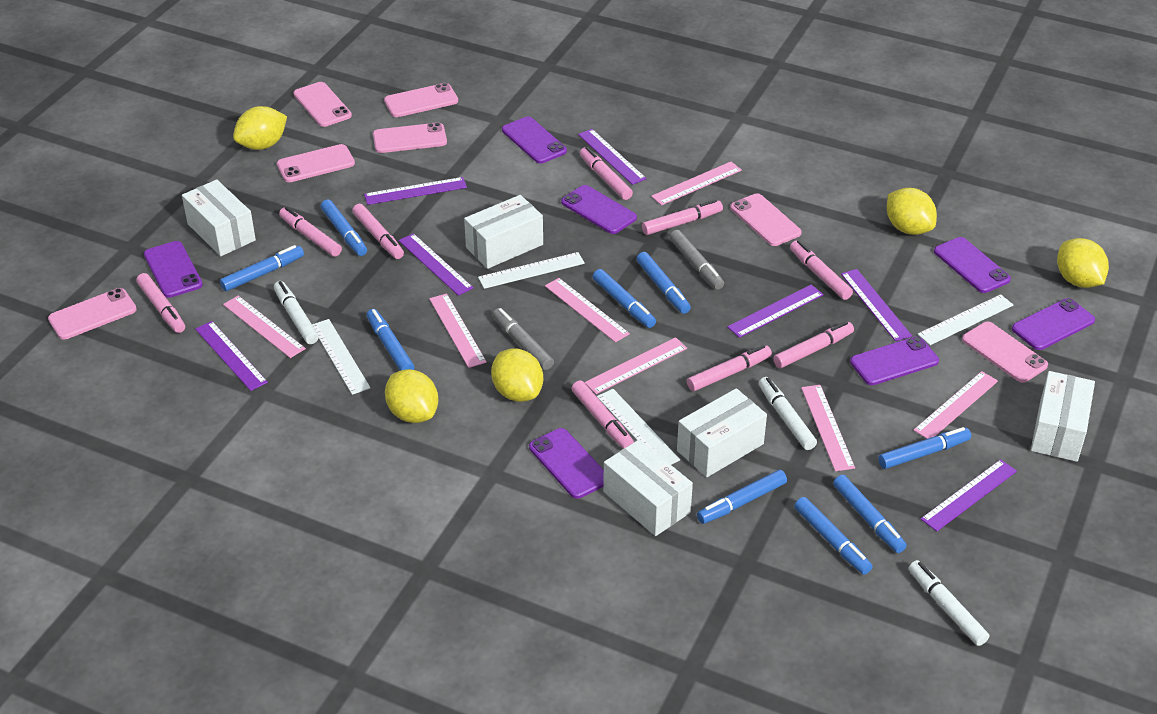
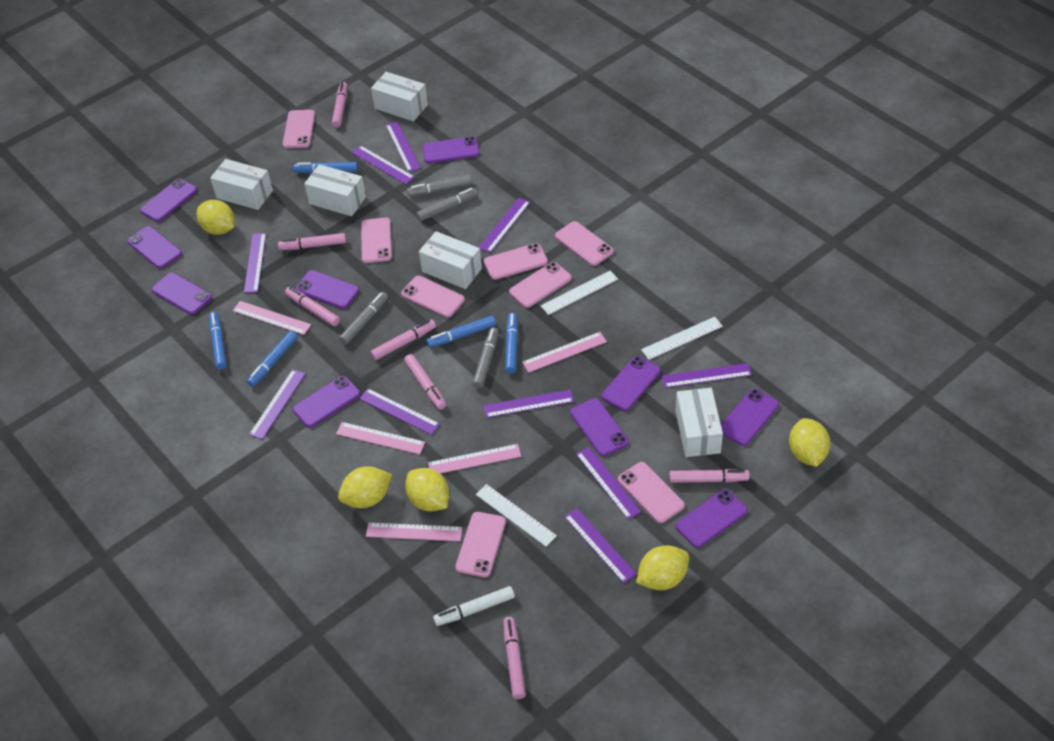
blue marker: [220,245,304,291] [321,199,367,256] [367,309,414,371] [593,269,656,328] [636,252,691,314] [697,470,787,524] [794,497,872,575] [833,475,907,553] [878,427,971,469] = 9 -> [209,312,227,370] [247,331,298,387] [293,162,358,173] [427,316,496,348] [505,313,518,373] = 5
grey marker: [492,308,554,370] [669,230,724,290] = 2 -> [339,292,388,345] [407,175,472,197] [416,188,478,221] [472,327,499,388] = 4
pink marker: [136,273,185,333] [279,207,342,257] [352,204,404,259] [571,380,634,449] [580,147,633,200] [642,199,723,235] [687,345,772,391] [773,321,854,368] [790,240,853,300] = 9 -> [278,233,346,250] [285,287,340,326] [332,82,347,128] [370,319,436,360] [404,354,446,410] [503,617,526,699] [669,469,750,483] = 7
pink phone: [48,288,137,340] [277,144,355,182] [293,82,352,127] [373,122,447,153] [384,83,458,117] [730,193,802,246] [962,322,1048,383] = 7 -> [283,110,315,148] [361,218,392,263] [401,276,465,317] [455,512,506,577] [484,243,548,280] [509,262,572,308] [555,221,614,266] [618,462,685,523] = 8
pink ruler: [223,296,306,358] [429,293,487,368] [545,278,630,342] [585,337,687,394] [651,162,742,205] [801,385,855,471] [914,371,998,439] = 7 -> [233,301,311,335] [336,422,425,454] [366,522,463,541] [428,444,521,474] [522,332,607,373] = 5
purple phone: [144,241,203,298] [502,116,567,163] [529,428,604,499] [561,185,637,234] [850,337,939,385] [934,237,1011,293] [1012,298,1095,350] = 7 -> [127,226,182,269] [140,179,197,222] [152,272,212,315] [293,376,361,428] [296,270,359,309] [422,137,480,163] [570,398,629,456] [601,356,661,411] [676,489,748,548] [721,389,779,446] = 10
purple ruler: [195,321,268,391] [364,177,467,205] [399,233,473,296] [578,129,647,185] [727,285,824,338] [841,269,912,341] [921,459,1017,531] = 7 -> [244,233,266,293] [249,369,306,439] [352,145,415,184] [359,388,440,435] [386,122,421,172] [478,198,530,253] [484,389,574,418] [564,508,637,583] [576,447,641,519] [662,363,752,388] = 10
white marker: [274,281,319,344] [759,377,817,450] [909,560,989,646] = 3 -> [433,586,515,626] = 1
white ruler: [312,319,370,395] [478,252,585,289] [597,389,680,465] [918,294,1013,345] = 4 -> [476,484,557,547] [541,271,618,315] [641,317,723,360] = 3

